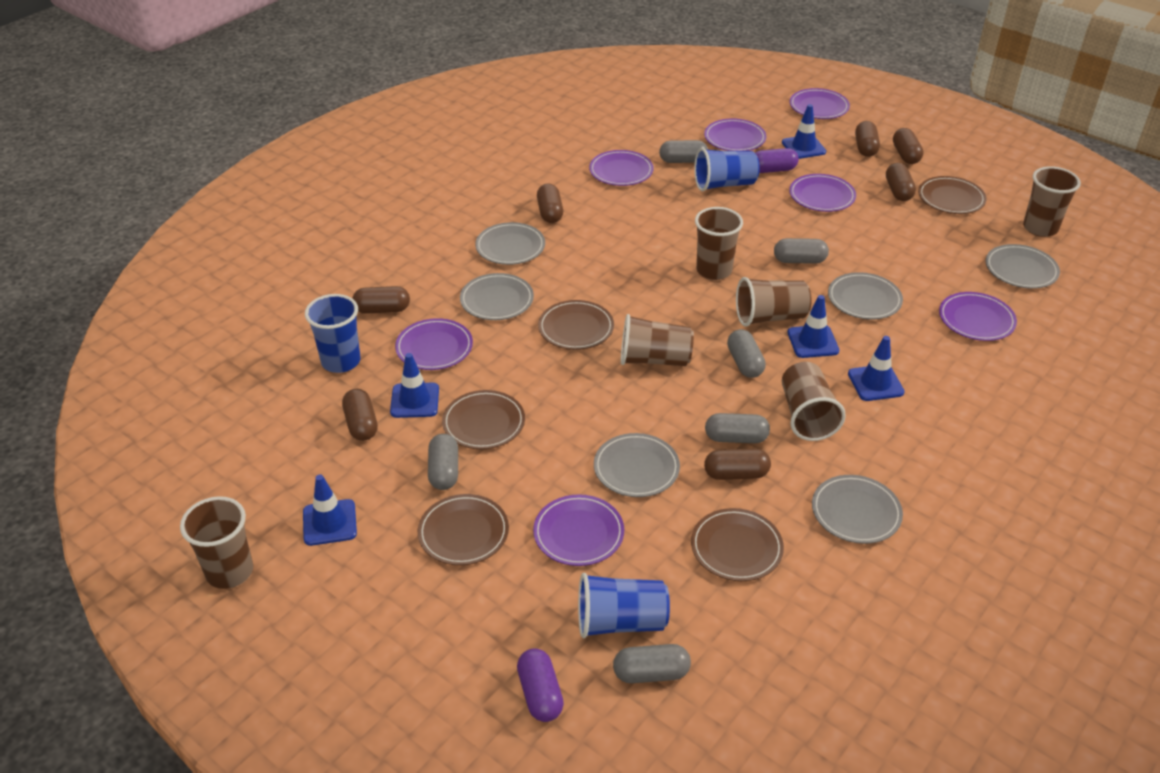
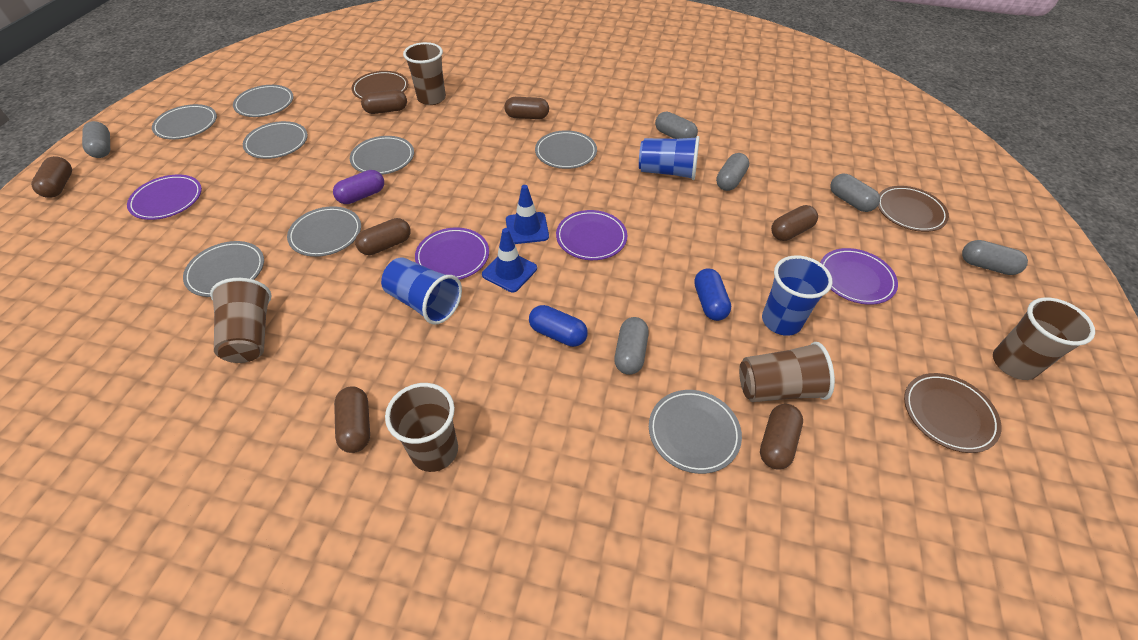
blue capsule: none = 0 -> [529,305,588,347] [694,269,731,321] = 2
blue traffic cone: [303,474,357,546] [390,353,439,418] [782,104,826,159] [787,295,839,358] [848,336,905,401] = 5 -> [482,228,537,292] [506,185,549,244] = 2
brown cup: [180,496,253,589] [621,314,694,366] [695,207,743,280] [736,277,812,327] [782,362,846,441] [1023,166,1081,237] = 6 -> [210,278,272,363] [385,383,458,472] [403,42,446,105] [739,342,835,402] [993,297,1095,380] = 5
brown plate: [418,494,509,565] [442,390,525,449] [538,300,614,350] [691,508,784,581] [918,176,986,214] = 5 -> [352,71,408,99] [878,186,949,232] [904,373,1001,453] = 3
grey plate: [460,273,534,320] [475,222,545,265] [594,433,680,497] [812,475,903,544] [828,272,903,320] [986,244,1060,289] = 6 -> [152,104,217,140] [183,241,264,297] [233,85,294,117] [243,121,308,159] [287,206,361,257] [350,136,414,175] [535,131,597,169] [649,390,742,474] = 8
purple capsule: [517,648,564,722] [755,148,799,173] = 2 -> [333,170,384,204] = 1
purple plate: [395,318,473,370] [533,495,624,566] [589,150,654,186] [704,118,767,151] [789,174,856,212] [790,88,850,119] [939,292,1017,341] = 7 -> [127,175,202,220] [415,228,489,280] [556,210,627,260] [820,248,898,305] = 4

